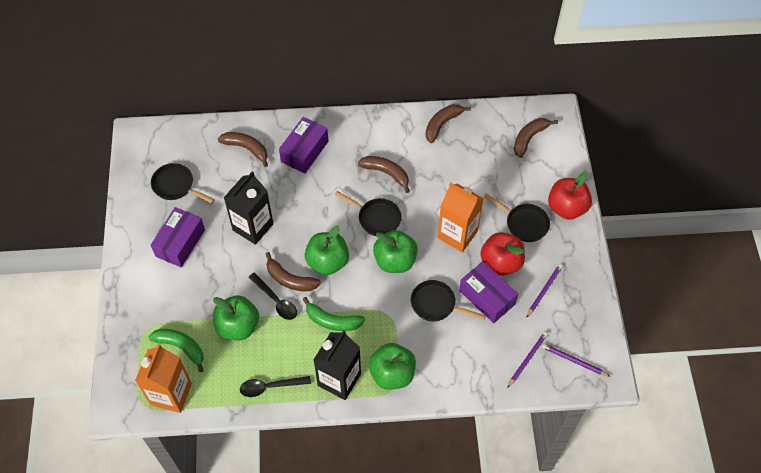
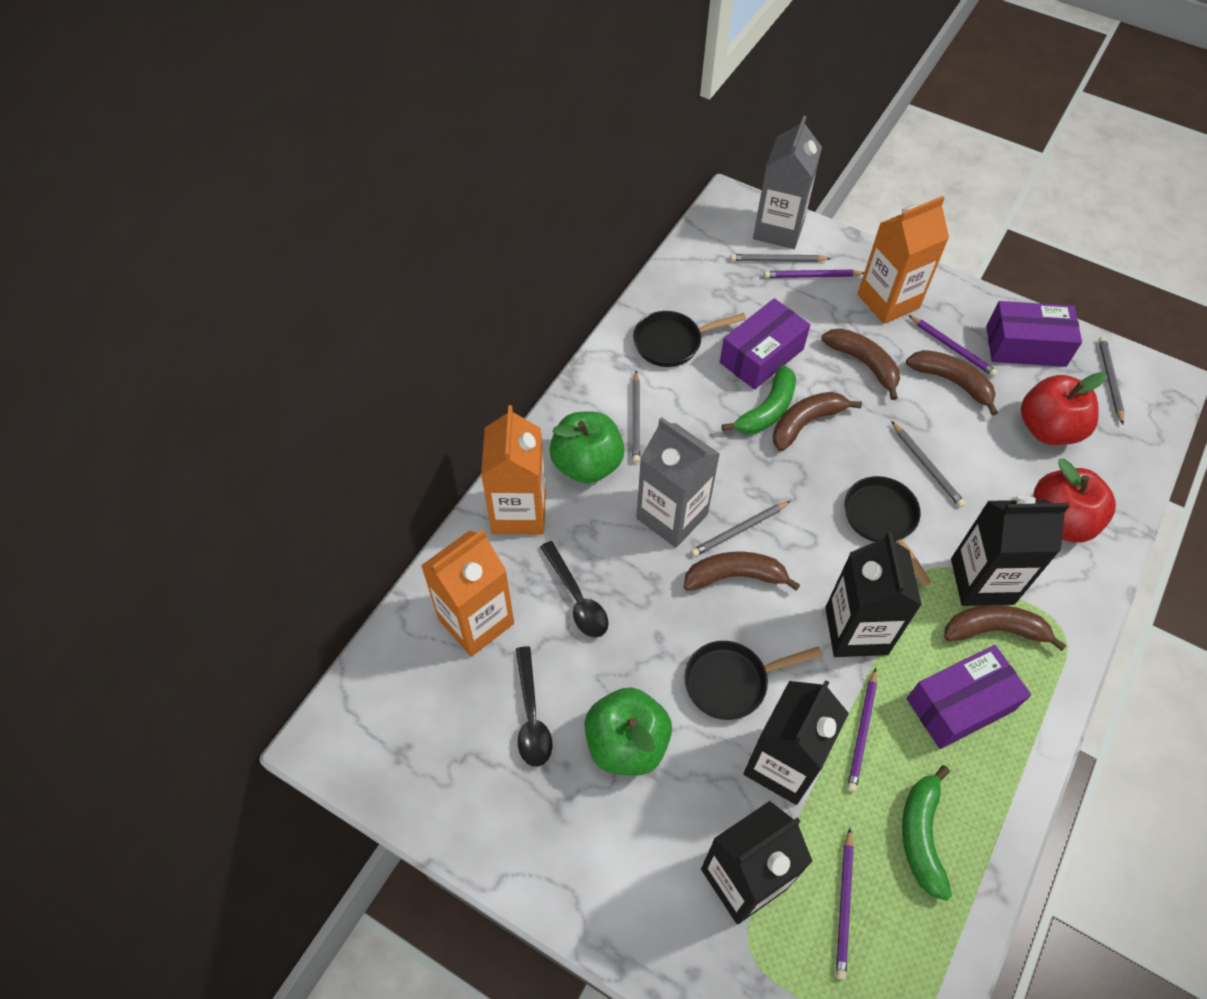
black carton: [224,172,274,245] [314,330,361,400] = 2 -> [701,801,813,924] [744,680,849,805] [825,532,922,657] [951,496,1069,606] = 4
black pan: [151,163,215,203] [335,191,402,236] [411,280,486,322] [484,193,550,242] = 4 -> [633,311,746,367] [684,641,822,720] [845,476,931,586] = 3
green apple: [213,295,259,340] [305,226,349,275] [369,343,416,390] [373,230,418,273] = 4 -> [549,412,625,484] [584,687,672,776] = 2
grey carton: none = 0 -> [636,417,720,548] [753,116,822,249] = 2
grey pencil: none = 0 -> [632,371,640,463] [691,501,790,557] [730,254,831,262] [891,421,966,508] [1098,337,1124,424] = 5
orange carton: [135,344,192,413] [437,183,484,252] = 2 -> [421,529,514,657] [481,405,546,534] [858,196,949,324] = 3
purple pencil: [507,332,548,388] [526,264,563,318] [542,344,611,377] = 3 -> [764,270,864,278] [836,828,854,980] [847,668,877,792] [908,315,998,377] = 4

